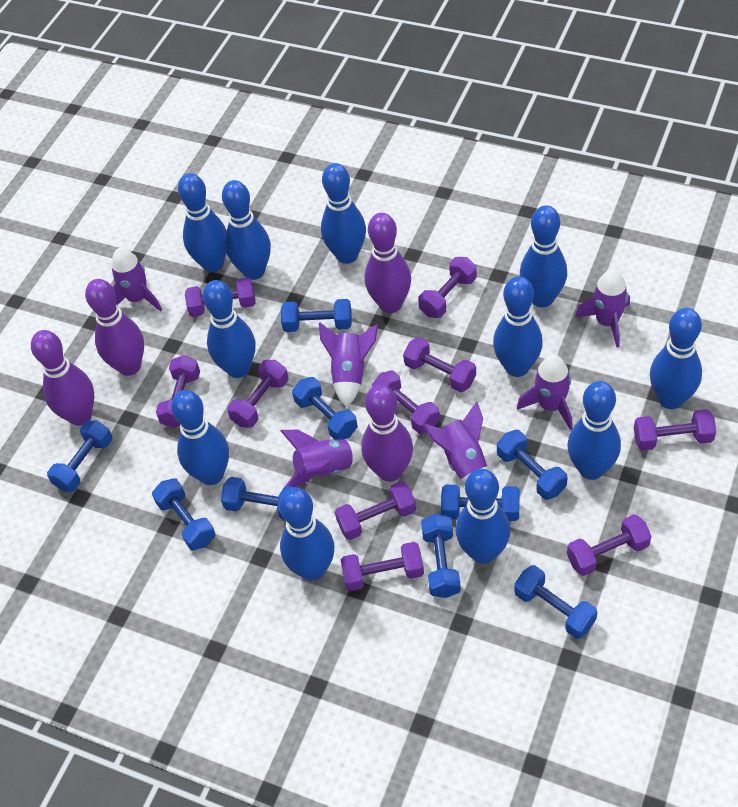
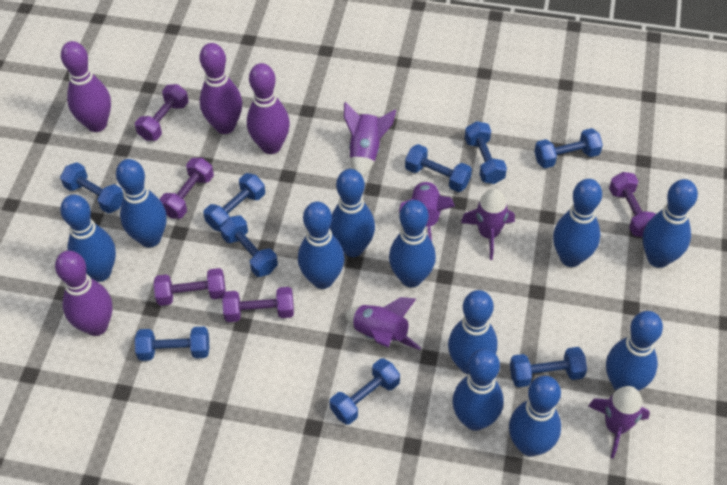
purple dumbbell: [156,355,200,428] [185,277,256,317] [227,360,288,428] [335,481,416,540] [341,542,424,591] [372,370,440,434] [403,337,476,392] [418,257,477,318] [567,514,651,576] [634,409,716,451] = 10 -> [135,84,189,141] [154,268,226,306] [159,158,214,219] [222,287,294,322] [609,172,656,237] = 5
purple rocket: [111,248,162,312] [281,429,363,487] [319,323,378,407] [423,401,488,483] [517,355,573,430] [575,269,630,348] = 6 -> [344,102,396,177] [345,297,421,350] [399,180,455,241] [461,188,515,260] [588,386,650,459] = 5

